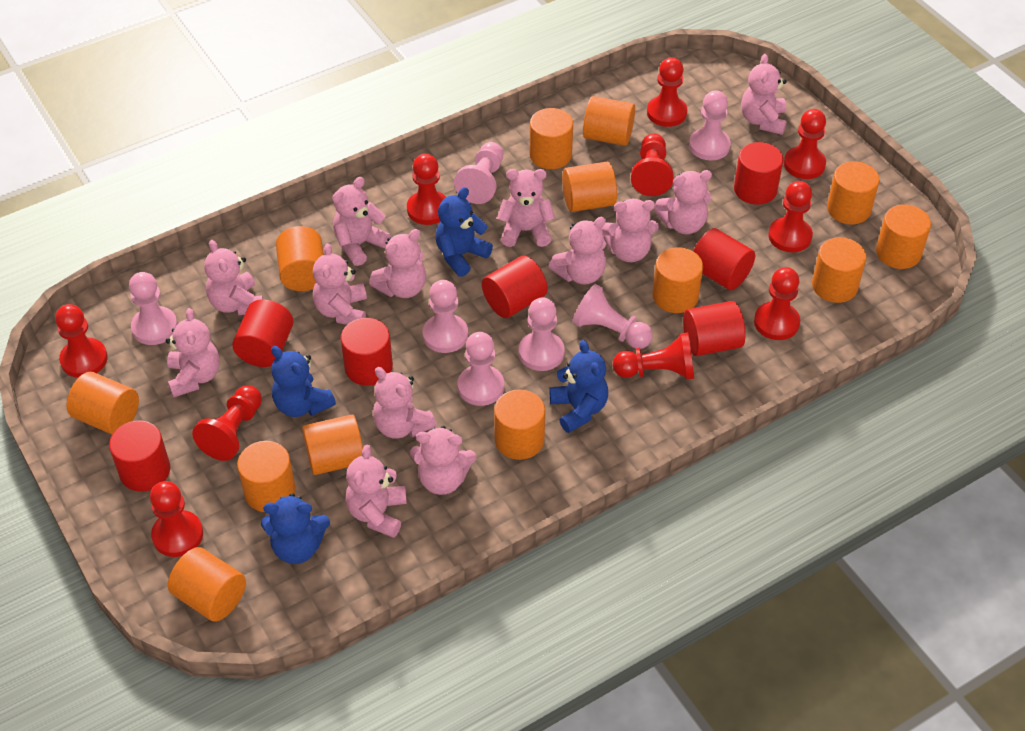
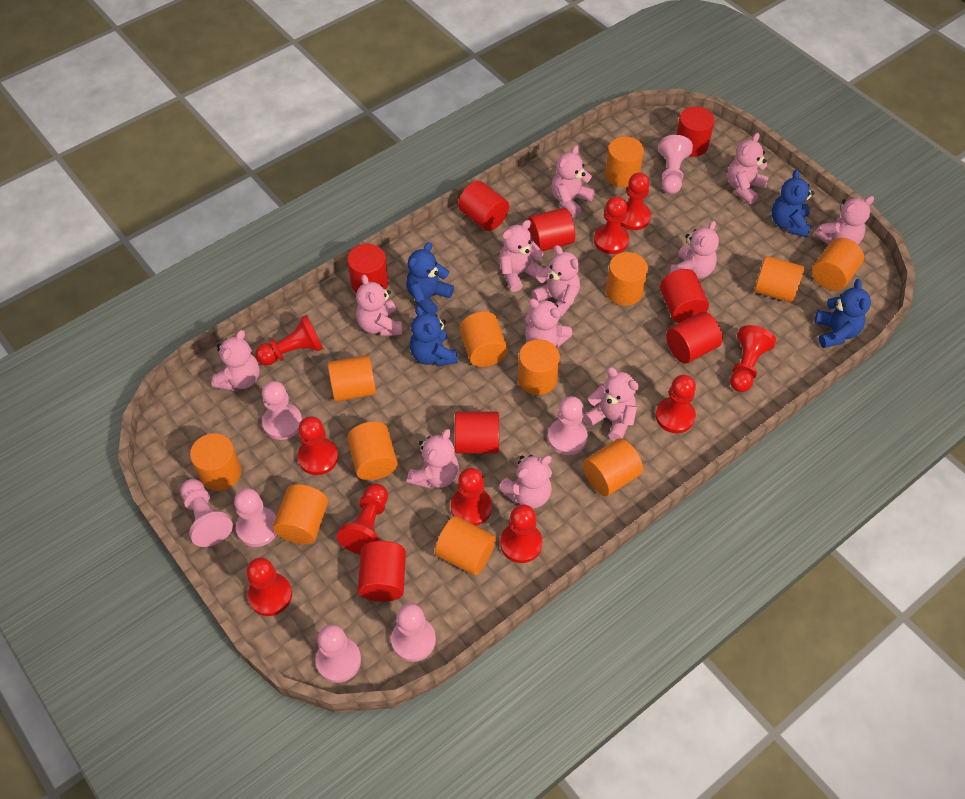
orange cylinder: [66,372,139,434] [168,547,246,622] [237,441,295,512] [276,226,324,291] [302,414,363,475] [494,389,545,460] [530,108,573,169] [562,162,617,212] [583,96,635,146] [652,247,703,313] [812,237,866,303] [827,161,879,224] [876,205,931,269] = 13 -> [190,433,241,491] [273,484,328,545] [327,355,376,402] [347,422,398,480] [435,516,496,576] [460,311,508,367] [518,339,560,395] [583,438,643,496] [605,137,644,187] [606,252,648,306] [754,256,804,303] [812,238,864,291] = 12
pink teddy bear: [166,308,220,398] [204,240,263,315] [313,243,367,325] [332,177,391,266] [346,445,407,538] [369,229,426,298] [373,367,437,439] [410,426,476,495] [497,169,555,247] [549,217,606,285] [601,199,659,262] [654,170,712,234] [741,54,787,135] = 13 -> [211,330,260,391] [356,275,402,336] [407,429,459,489] [498,455,552,509] [499,220,544,292] [525,298,572,348] [532,245,580,319] [551,145,595,217] [584,367,639,441] [670,221,719,279] [727,133,769,204] [814,196,874,245] = 12
red cylinder: [109,421,170,492] [232,299,293,367] [341,318,393,386] [482,256,547,318] [683,301,746,356] [693,228,755,290] [734,142,783,205] = 7 -> [347,244,388,293] [358,541,406,602] [455,412,499,454] [458,181,509,231] [528,208,575,251] [660,269,709,323] [666,312,723,364] [676,106,715,157] = 8

